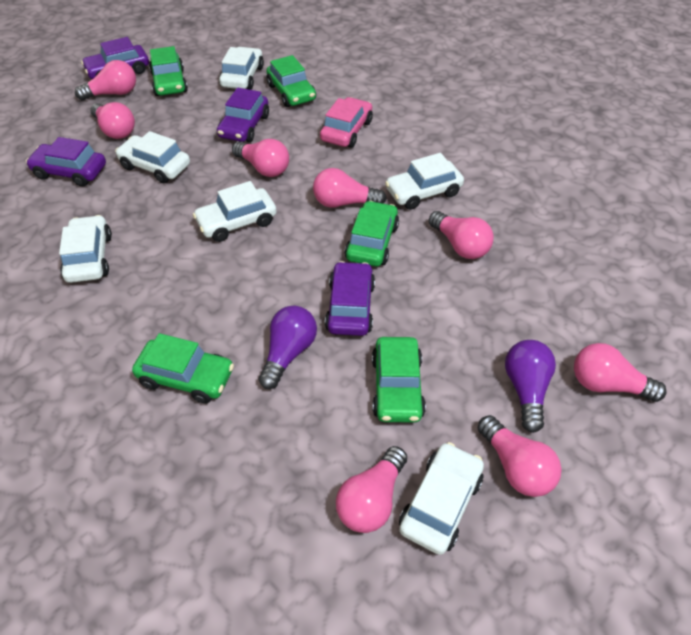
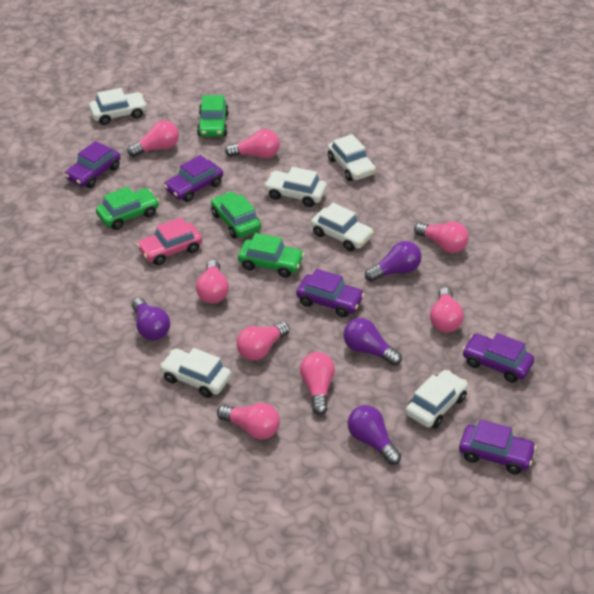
green car: [132,333,234,404] [149,46,188,96] [266,55,316,107] [345,201,399,266] [372,337,426,423] = 5 -> [96,187,159,230] [197,95,229,137] [211,192,261,238] [238,233,304,278] = 4
purple car: [26,137,106,187] [81,37,149,79] [217,88,269,142] [325,261,375,336] = 4 -> [65,141,120,188] [164,155,223,202] [296,269,365,317] [459,419,537,474] [462,333,534,383] = 5
purple light bulb: [259,306,317,389] [505,340,556,433] = 2 -> [132,298,170,341] [344,318,402,365] [348,405,401,465] [365,241,422,282] = 4

